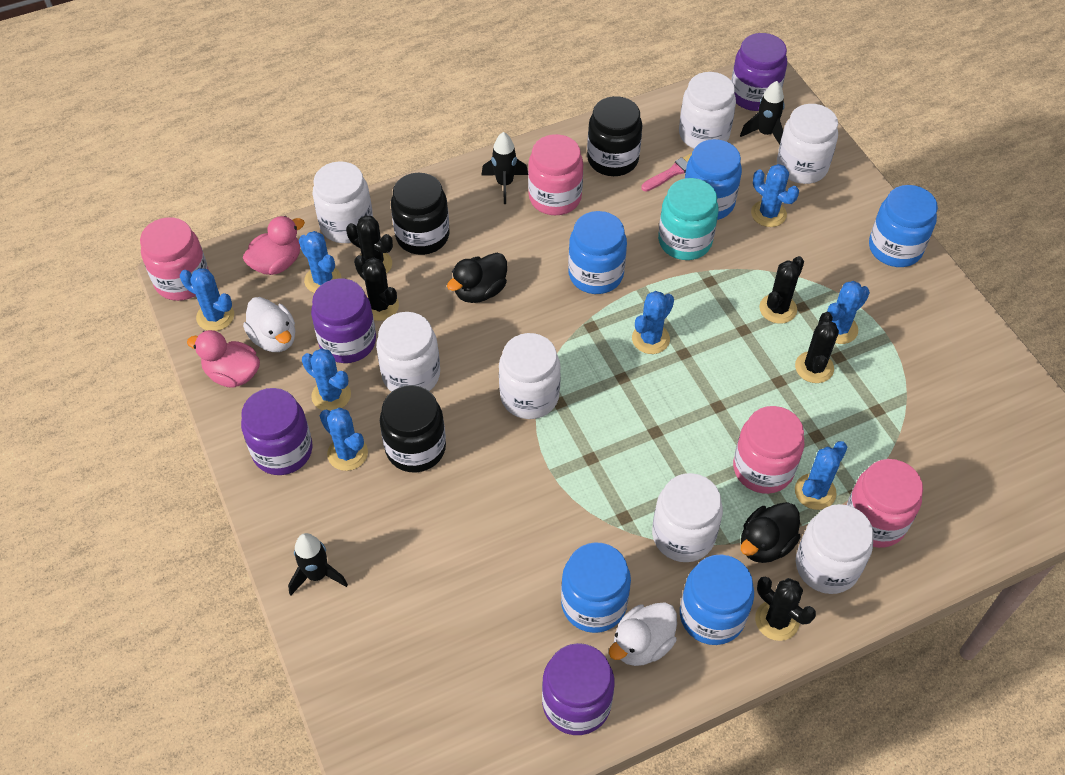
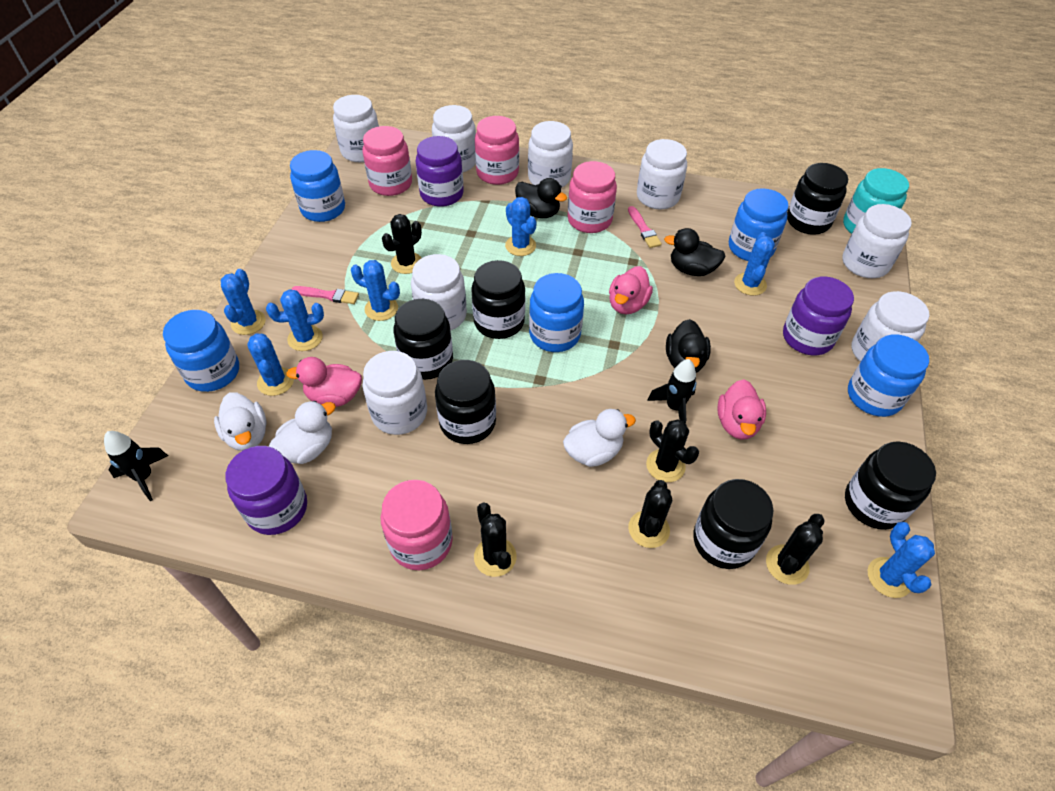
black duck: [447,253,507,303] [741,502,801,563] = 2 -> [515,178,567,218] [664,228,726,276] [666,319,711,373] = 3
black jar: [380,385,446,473] [391,173,450,255] [587,96,642,176] = 3 -> [394,299,453,380] [435,360,496,444] [471,260,525,339] [693,479,774,569] [787,163,848,235] [845,441,936,530] = 6
black rocket: [288,533,348,595] [481,132,528,204] [740,81,785,145] = 3 -> [104,431,168,501] [647,359,697,423] = 2
blue cactus: [180,268,234,331] [299,231,341,293] [302,348,351,411] [320,408,368,471] [632,291,674,354] [751,164,799,227] [795,441,847,510] [827,281,870,344] = 8 -> [221,269,266,335] [247,333,294,396] [266,289,324,351] [351,260,400,321] [505,197,536,256] [734,232,775,296] [868,522,935,598] = 7
pink brush: [641,153,692,192] = 1 -> [291,286,359,304] [628,206,662,248] = 2
pink duck: [187,330,260,388] [243,216,305,275] = 2 -> [286,357,362,407] [609,266,653,314] [717,379,766,440] = 3
purple jar: [241,388,313,475] [311,278,376,363] [542,643,615,735] [731,33,787,111] = 4 -> [225,446,307,535] [416,136,464,207] [783,277,854,355] = 3
white duck: [243,297,295,352] [609,602,677,666] = 2 -> [214,392,266,451] [269,401,336,464] [563,409,636,467] = 3
white jar: [312,161,373,243] [376,312,440,392] [499,333,561,419] [652,473,723,562] [679,72,736,149] [777,104,838,184] [796,504,874,594] = 7 -> [333,95,379,162] [362,351,427,435] [411,254,467,331] [432,105,476,172] [528,121,573,187] [637,139,687,209] [842,204,912,278] [852,291,929,362] = 8

